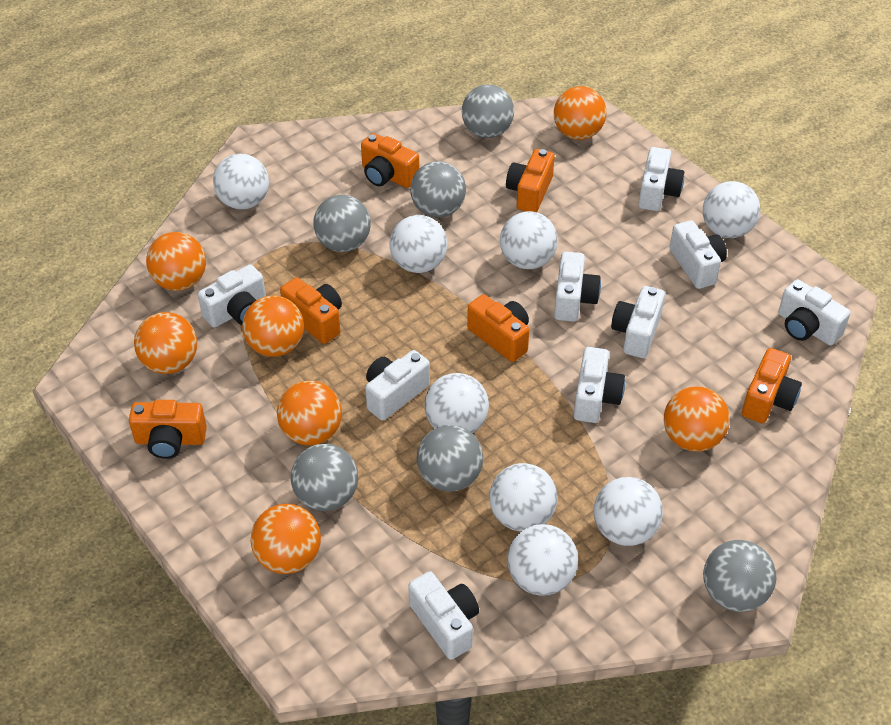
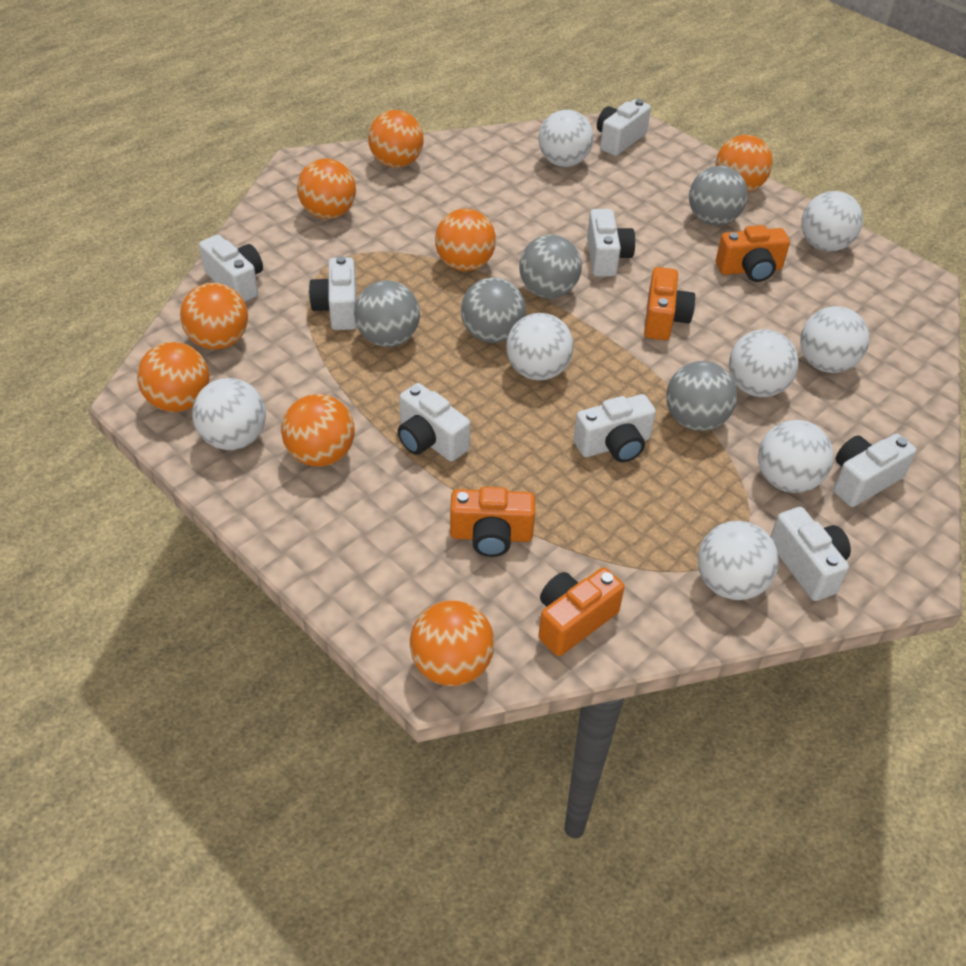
grey ball: [291,444,358,511] [313,195,371,252] [410,161,466,217] [417,425,483,492] [462,85,514,138] [703,540,776,612] = 6 -> [354,280,420,347] [461,277,526,343] [519,235,582,298] [666,361,737,431] [689,166,748,225] = 5
orange ball: [134,312,197,374] [146,232,206,291] [242,295,304,357] [251,504,321,574] [277,381,342,445] [554,86,606,140] [664,386,730,452] = 7 -> [137,342,210,412] [180,283,248,350] [281,394,355,467] [297,158,356,219] [368,110,423,168] [410,600,495,686] [435,209,496,271] [715,135,773,192] = 8
orange camera: [129,400,207,459] [280,277,342,344] [361,133,419,188] [467,294,529,362] [506,149,554,212] [742,348,802,424] = 6 -> [450,487,535,557] [538,567,624,656] [644,267,695,340] [716,225,790,282] = 4
white camera: [198,264,266,328] [365,350,430,421] [408,571,479,660] [554,251,601,322] [574,347,625,423] [611,286,665,358] [638,147,684,211] [669,220,727,289] [778,279,851,346] = 9 -> [199,235,263,302] [309,256,357,330] [398,383,470,462] [573,394,656,462] [587,209,635,277] [597,99,651,156] [770,507,851,601] [833,434,916,507] = 8

